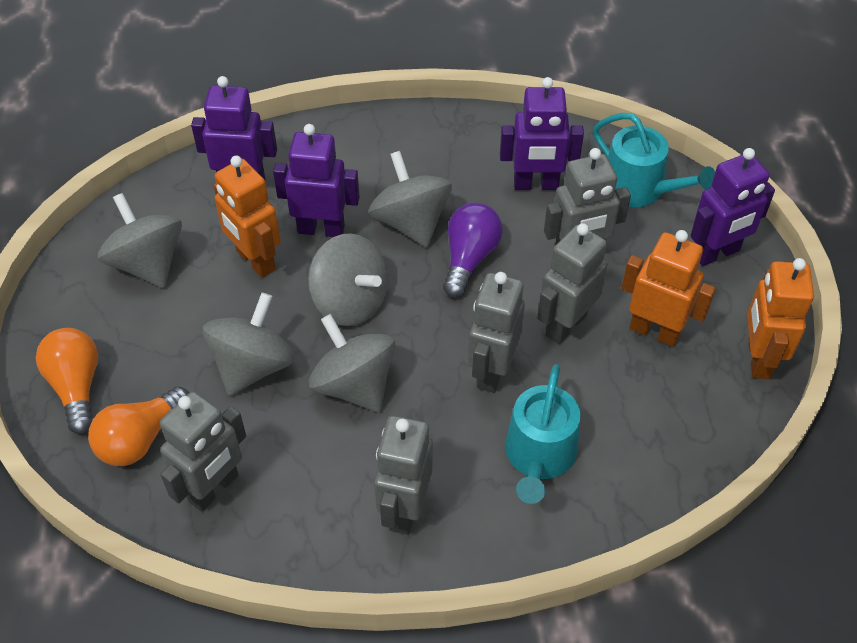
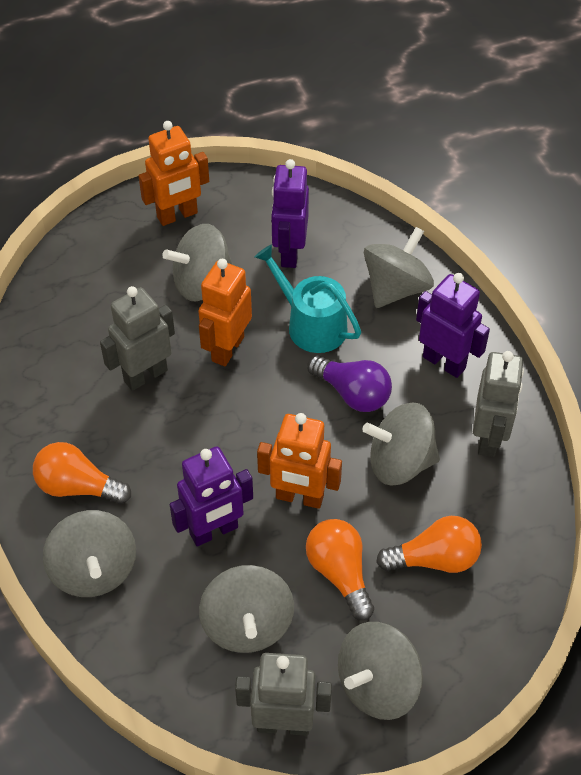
grey robot: [160,391,246,512] [374,415,433,535] [468,272,525,393] [537,223,608,344] [544,148,631,245] = 5 -> [100,286,175,391] [235,653,332,736] [473,351,524,457] = 3
grey spinning top: [98,193,182,288] [203,292,294,396] [308,233,388,326] [309,314,395,412] [369,151,452,247] = 5 -> [43,510,136,597] [162,224,233,301] [199,565,294,653] [338,622,423,720] [362,403,440,485] [364,227,434,308] = 6
orange light bulb: [36,328,98,434] [88,386,189,466] = 2 -> [33,442,131,504] [306,519,374,621] [376,516,482,573] = 3
purple robot: [191,76,277,180] [273,124,360,237] [500,77,584,190] [690,148,775,266] = 4 -> [169,446,253,546] [271,159,309,268] [416,273,490,378] = 3
turquoise watering can: [505,364,580,504] [593,113,715,207] = 2 -> [255,245,361,353] = 1

